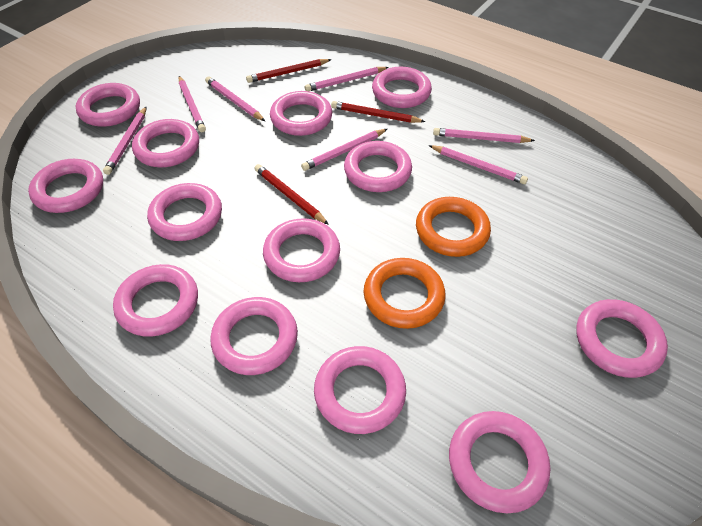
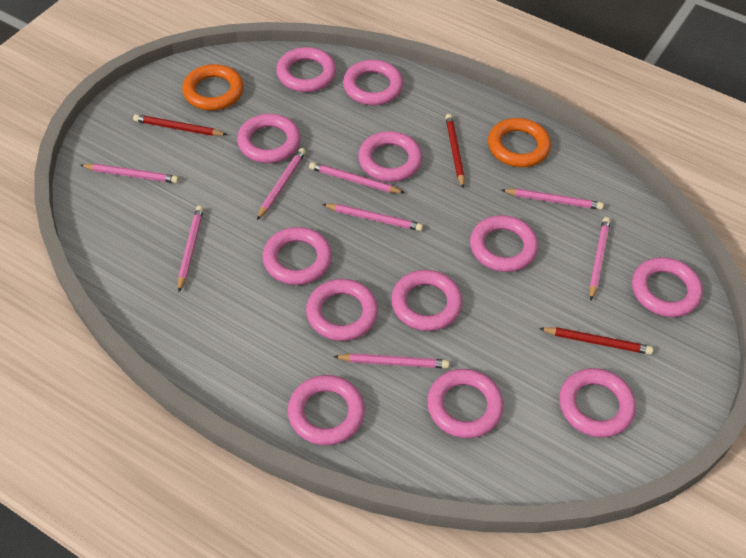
pink pencil: [103,106,147,175] [179,76,206,132] [205,76,265,121] [301,129,387,171] [305,67,389,91] [428,145,528,184] [433,128,535,143] = 7 -> [80,164,179,183] [178,206,204,292] [257,148,306,220] [309,162,405,193] [322,204,423,231] [333,353,449,369] [502,188,604,210] [589,217,610,300] = 8
pink ring: [28,159,103,213] [76,83,140,127] [113,264,198,337] [132,119,199,167] [147,183,222,241] [210,297,298,375] [263,218,340,282] [270,91,332,136] [314,346,406,434] [344,141,412,192] [372,67,432,108] [449,411,550,513] [576,299,668,378] = 13 -> [237,114,301,163] [263,227,332,285] [276,47,336,92] [288,375,365,445] [306,279,378,341] [343,60,403,105] [358,131,422,182] [391,270,462,331] [427,369,504,438] [470,215,538,272] [559,368,636,438] [632,257,703,317] = 12

